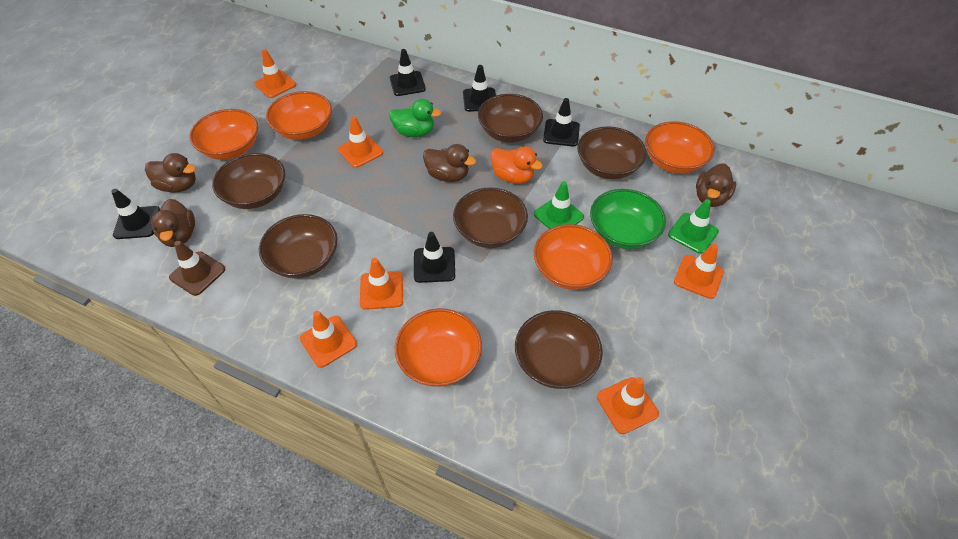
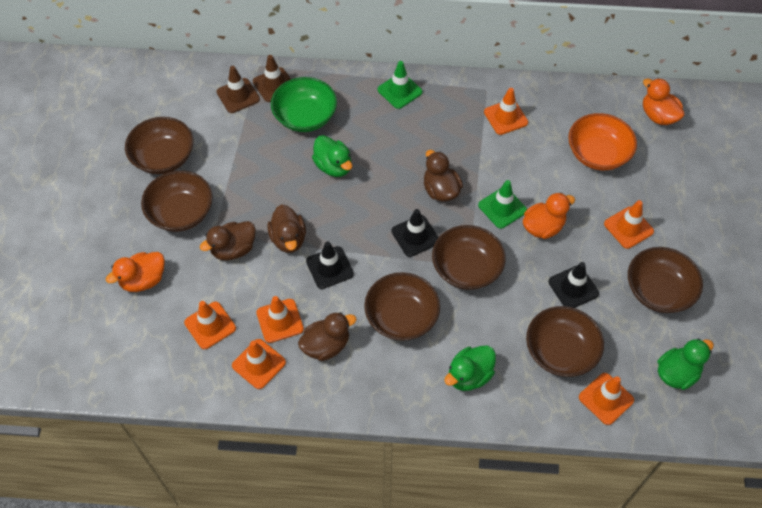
black traffic cone: [111,189,160,239] [390,49,426,96] [414,232,455,283] [463,65,496,112] [543,98,580,147] = 5 -> [306,241,354,289] [392,209,439,257] [549,262,599,308] = 3
brown traffic cone: [169,240,225,296] = 1 -> [216,66,260,113] [253,55,291,102] = 2
green duck: [389,99,441,137] = 1 -> [312,135,352,177] [444,346,496,391] [657,339,714,390] = 3
orange bowl: [189,109,258,160] [266,91,332,140] [395,308,482,387] [534,224,613,290] [645,121,715,174] = 5 -> [568,113,637,170] = 1
orange duck: [490,146,543,184] = 1 -> [106,252,165,292] [523,193,575,239] [643,78,685,125] = 3

